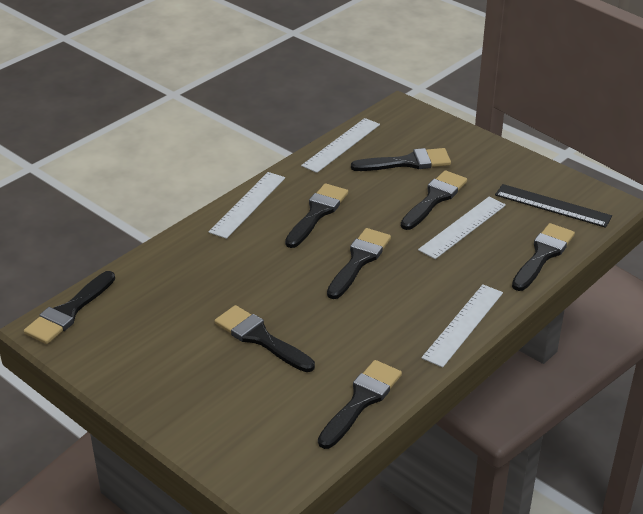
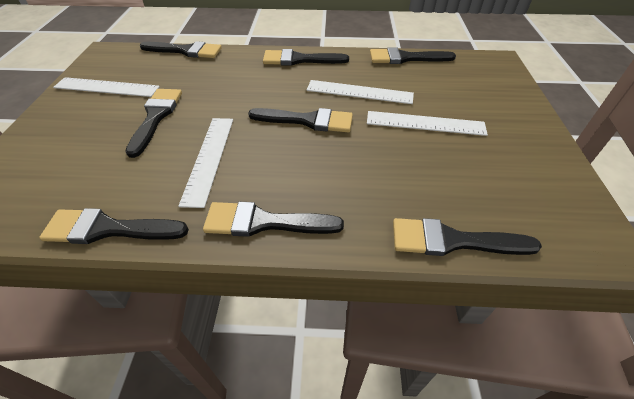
black ruler: [495,184,612,228] = 1 -> none = 0

